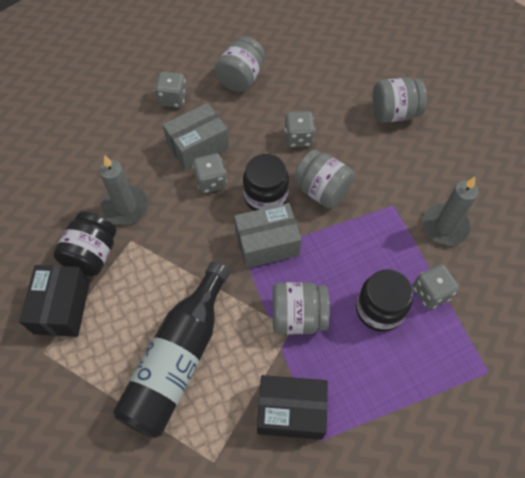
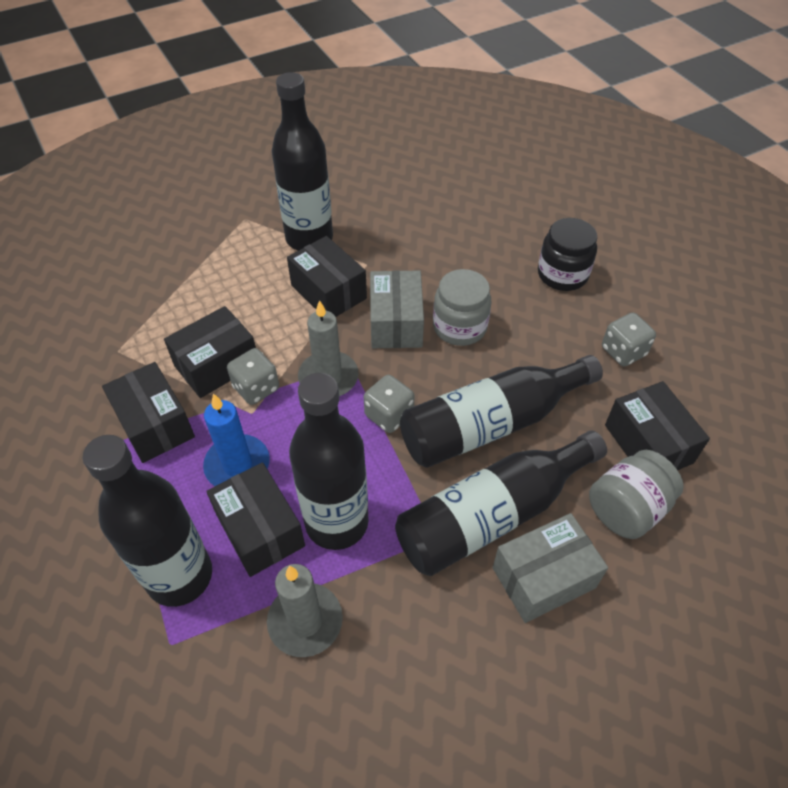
black bottle: [113,261,230,438] = 1 -> [83,435,212,607] [272,72,333,251] [289,373,369,550] [395,430,607,576] [400,355,603,468] = 5
black box: [19,265,90,337] [257,375,328,440] = 2 -> [102,362,195,463] [164,306,256,398] [206,462,305,577] [287,236,367,317] [605,381,710,470] = 5
black jar: [53,212,116,276] [243,154,289,211] [356,269,413,332] = 3 -> [538,218,597,291] = 1
blue candle: none = 0 -> [203,393,270,486] = 1
grey dice: [155,72,187,108] [193,154,227,193] [284,111,315,147] [413,264,459,309] = 4 -> [227,348,279,405] [364,375,415,433] [602,313,656,366] = 3
grey jar: [215,36,265,92] [273,282,330,334] [293,150,355,208] [372,77,427,123] = 4 -> [433,269,491,346] [589,450,684,539] = 2

